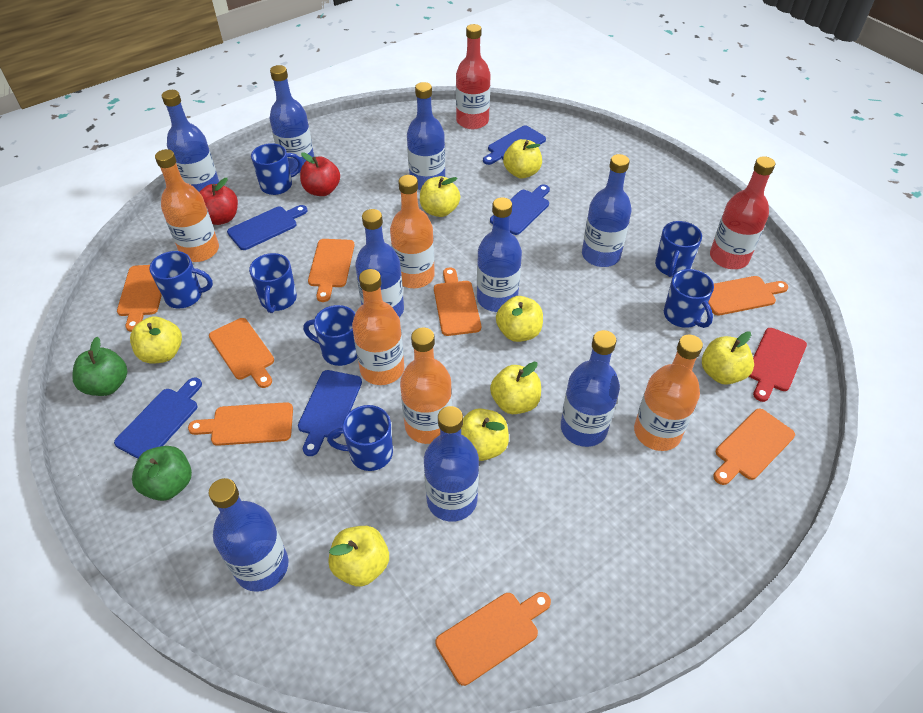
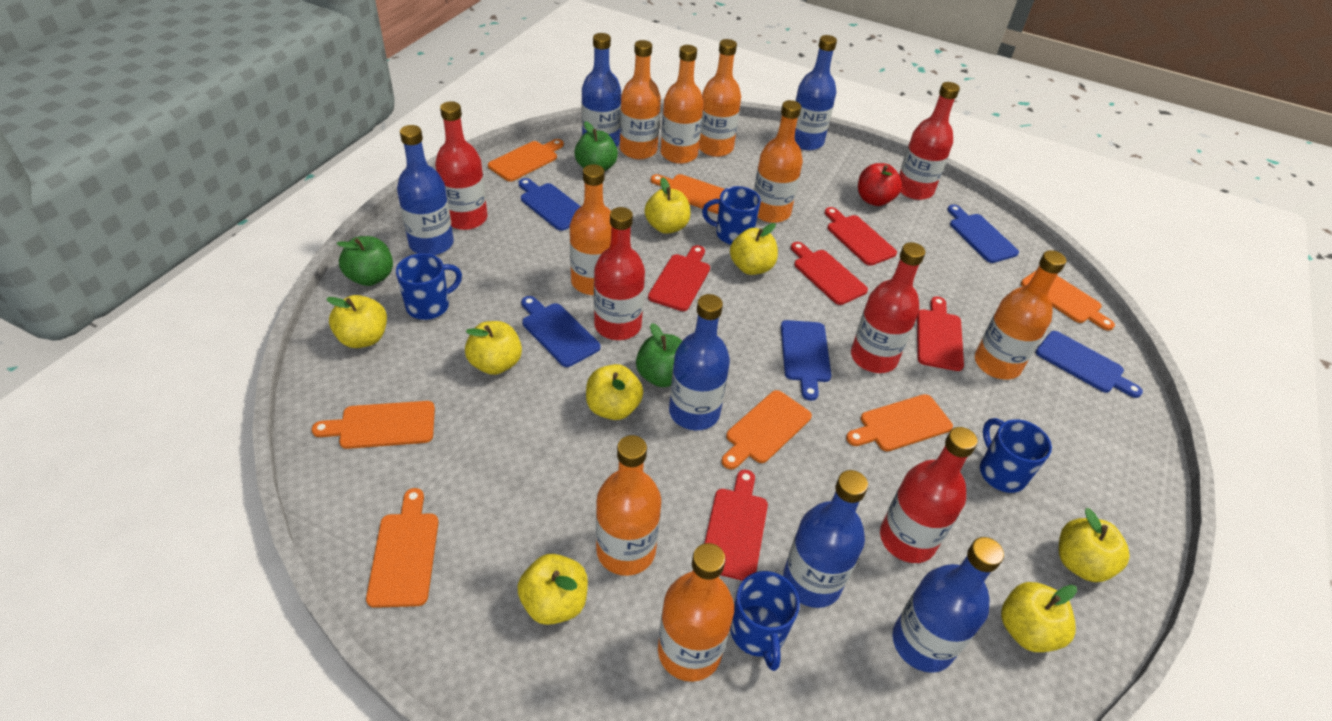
blue bottle: [162,90,219,192] [209,478,288,592] [269,65,314,173] [355,209,404,317] [407,82,445,190] [424,406,479,522] [477,197,522,312] [561,330,620,447] [582,154,632,267] = 9 -> [397,125,454,255] [581,33,621,147] [669,294,730,430] [783,470,868,608] [795,35,837,150] [892,537,1004,673] = 6
blue mug: [149,251,213,309] [249,253,297,313] [251,143,302,195] [303,305,357,366] [327,405,393,471] [655,221,702,277] [664,269,714,328] = 7 -> [396,253,462,320] [702,186,761,245] [731,571,800,671] [980,418,1052,493] = 4
green apple: [72,337,127,396] [132,446,192,501] = 2 -> [337,236,393,286] [574,121,618,171] [636,323,682,387] = 3
orange bottle: [155,149,219,262] [352,269,404,385] [390,175,435,288] [400,327,452,444] [634,335,703,451] = 5 -> [570,164,611,295] [596,435,661,576] [620,40,661,159] [658,543,734,682] [661,45,704,164] [699,39,741,157] [754,100,803,223] [975,250,1066,380] = 8
orange cutting board: [117,265,162,332] [188,402,293,446] [209,318,274,388] [308,239,355,302] [434,267,481,336] [435,592,551,686] [708,276,788,315] [713,409,795,485] = 8 -> [312,401,435,449] [366,488,439,608] [488,139,564,182] [651,174,725,214] [721,390,812,470] [846,394,953,451] [1021,270,1115,331] = 7
red apple: [199,178,238,225] [300,152,340,196] = 2 -> [858,163,902,206] = 1
red bottle: [456,24,491,129] [710,156,775,269] = 2 -> [435,101,487,230] [594,207,645,340] [851,242,925,373] [880,427,978,563] [899,82,960,200] = 5
red cutting board: [749,328,807,402] = 1 -> [648,245,710,311] [704,470,768,581] [791,242,868,305] [825,207,897,266] [917,296,964,371] = 5

